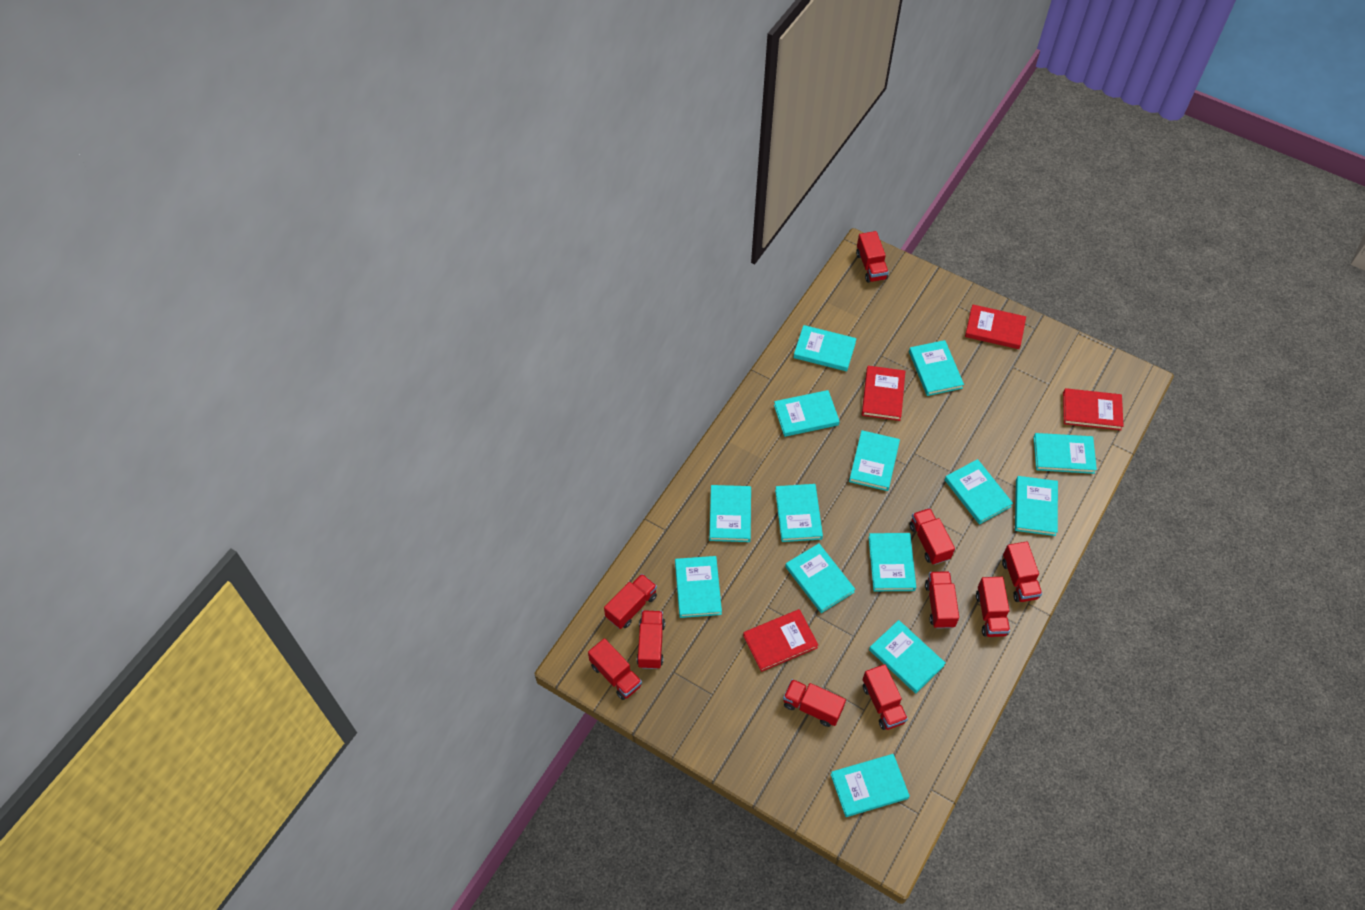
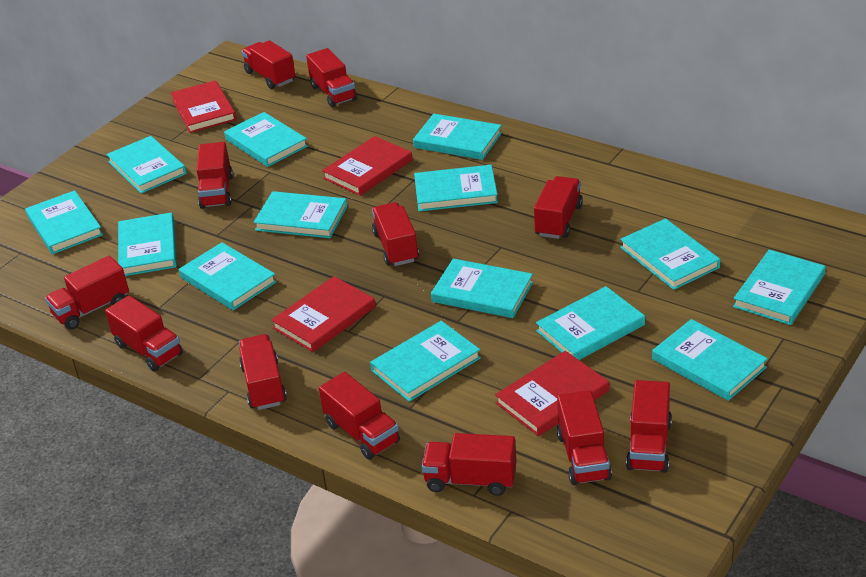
red truck: [588,638,642,700] [604,574,657,629] [637,610,665,669] [783,679,846,727] [856,231,889,283] [863,664,908,730] [909,508,955,565] [925,571,959,629] [976,577,1010,637] [1002,541,1042,602] = 10 -> [45,256,129,329] [105,295,183,371] [197,142,233,209] [239,334,287,410] [242,40,295,89] [306,48,357,108] [319,372,400,460] [372,202,419,266] [421,433,516,496] [534,176,583,239] [557,390,612,485] [626,380,672,473] = 12

